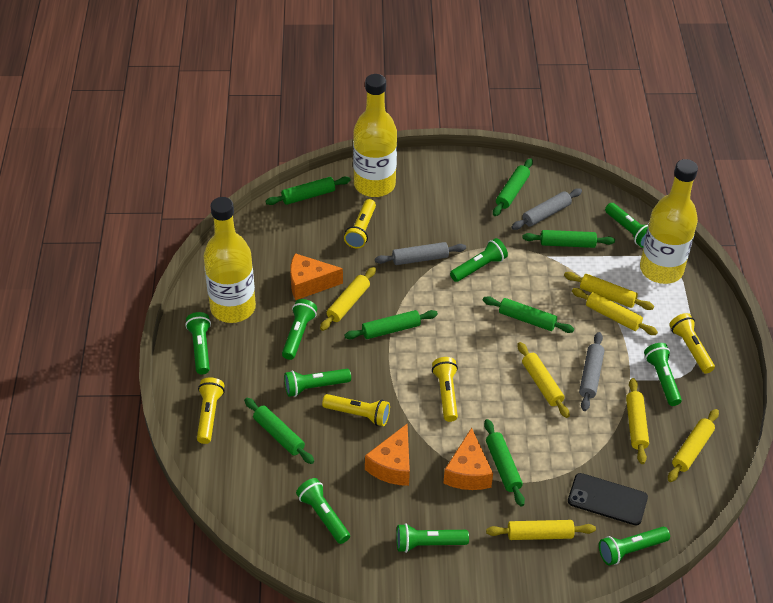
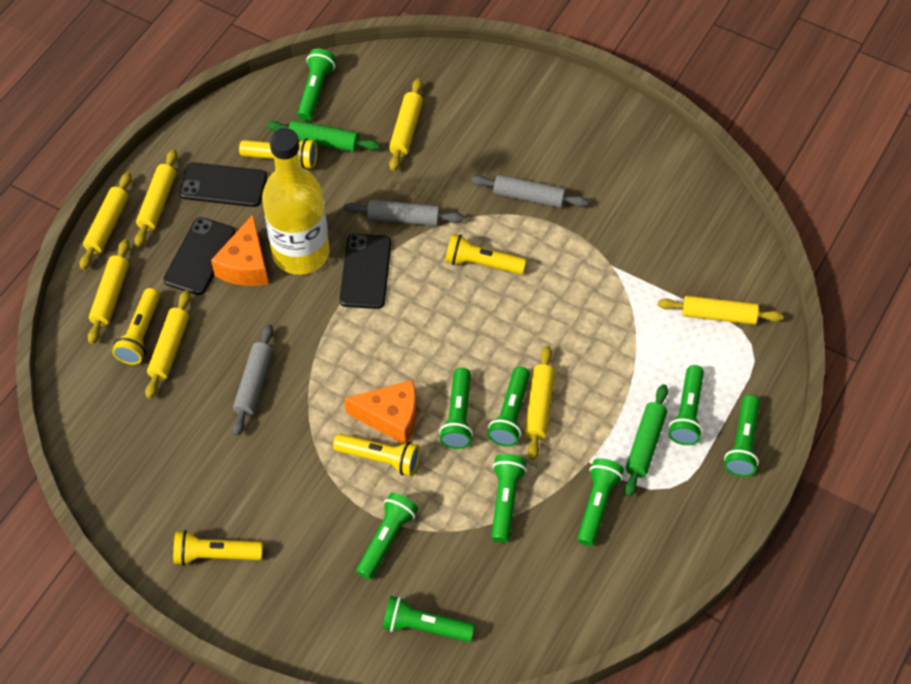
black phone: [568,473,648,525] = 1 -> [163,217,235,295] [179,162,267,207] [339,234,392,309] = 3
green rolling pin: [244,398,314,464] [265,176,351,205] [344,310,438,339] [483,296,574,333] [484,419,525,507] [493,158,533,216] [522,230,615,248] = 7 -> [267,120,380,152] [625,384,668,497] = 2
orange cheese: [290,253,343,300] [365,424,410,486] [443,428,493,490] = 3 -> [211,215,268,286] [344,380,416,444] = 2
yellow bottle: [204,197,256,323] [353,74,397,197] [640,159,698,284] = 3 -> [262,128,330,275] = 1

